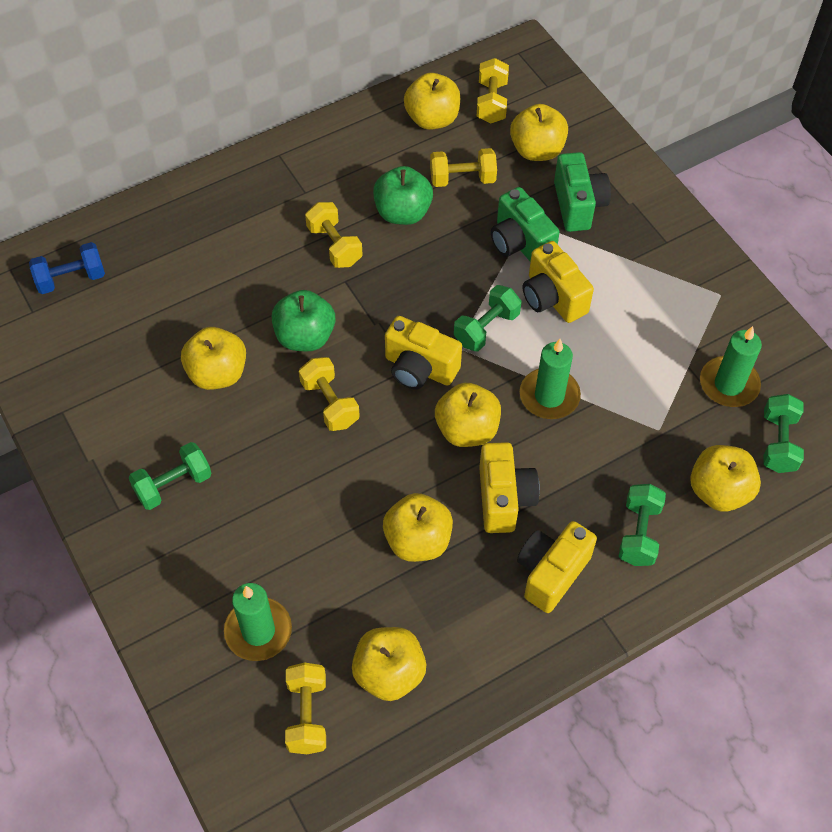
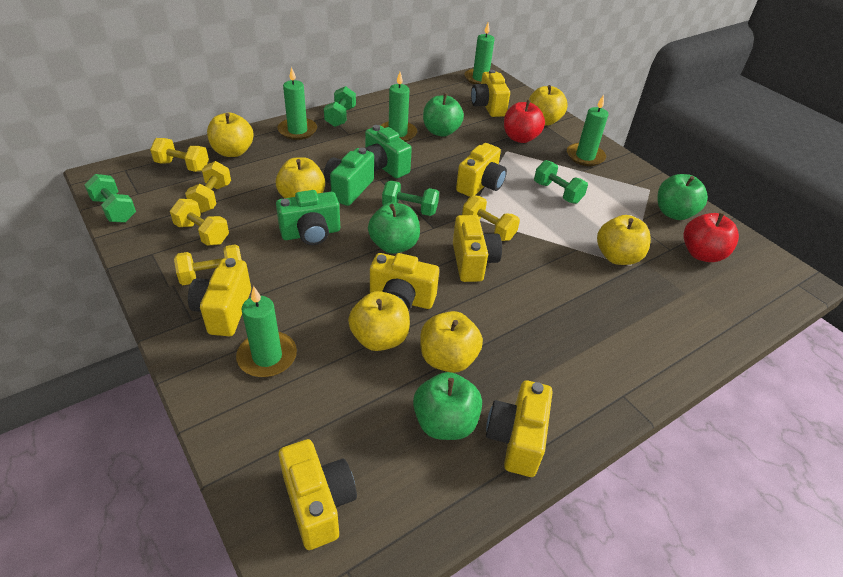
blue dumbbell: [29,242,105,294] = 1 -> none = 0
green apple: [272,290,335,351] [373,166,433,225] = 2 -> [368,202,420,254] [413,372,482,440] [423,93,464,137] [658,174,708,220] = 4
green camera: [491,187,560,262] [554,152,611,232] = 2 -> [276,190,340,245] [324,148,374,206] [365,125,412,178] = 3
green candle: [224,583,292,661] [520,339,581,419] [700,326,762,407] = 3 -> [236,286,297,377] [278,67,317,140] [381,72,417,142] [464,22,494,84] [567,95,609,166] = 5
red apple: none = 0 -> [504,100,545,143] [683,213,739,262] = 2
yellow apple: [181,327,246,390] [352,627,426,701] [383,493,453,562] [404,73,460,130] [435,383,501,447] [510,104,568,161] [690,445,761,512] = 7 -> [207,113,253,157] [276,157,325,198] [348,291,410,351] [420,311,483,373] [529,85,568,126] [597,215,651,265] = 6
yellow camera: [385,316,462,390] [479,442,540,533] [517,521,597,613] [522,241,594,323] = 4 -> [188,258,251,336] [278,439,357,550] [370,253,439,311] [453,215,502,282] [456,143,507,197] [471,70,510,117] [486,380,553,477] = 7

